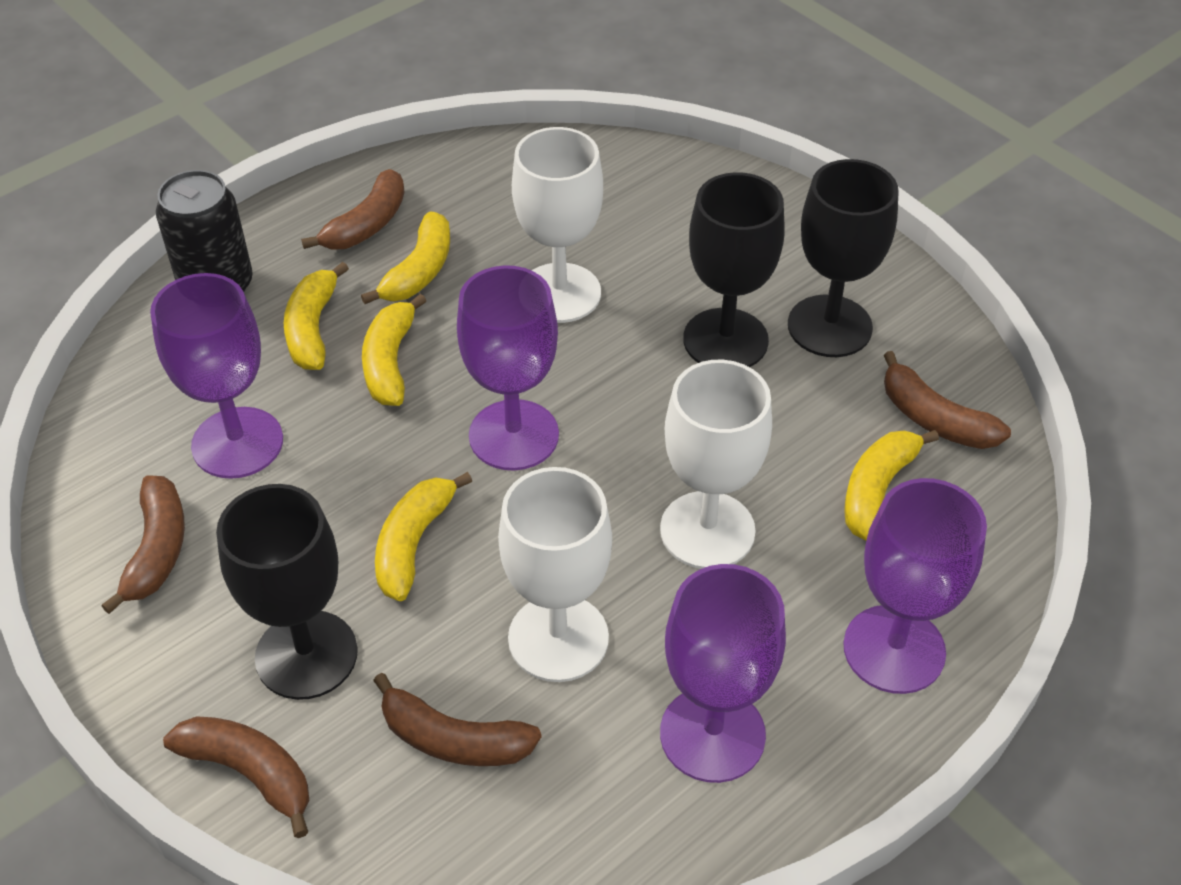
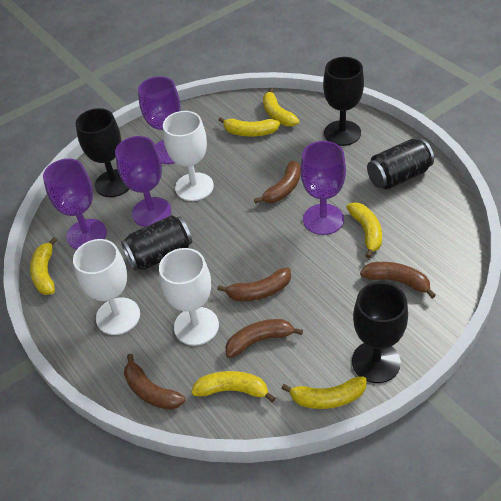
black can: [156,170,253,292] = 1 -> [121,215,192,271] [367,138,434,190] = 2
yellow banana: [284,262,349,370] [361,212,450,304] [362,294,426,406] [375,472,472,601] [844,430,939,540] = 5 -> [30,237,57,295] [191,371,276,403] [219,117,280,137] [263,88,299,126] [281,376,367,409] [346,202,382,258] = 6

